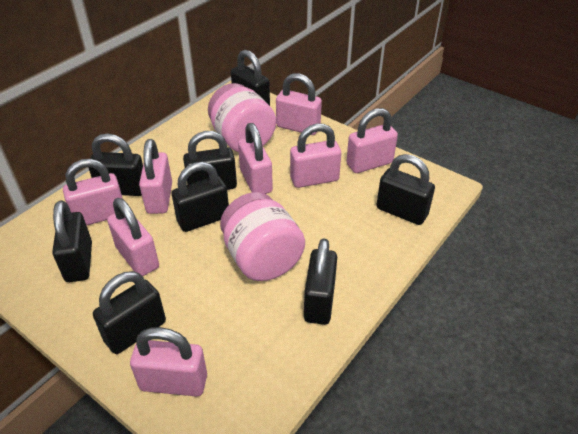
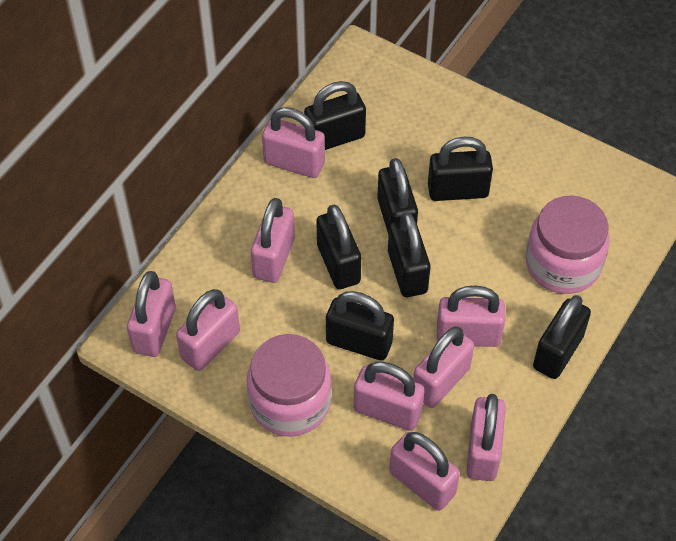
black padlock: [52,200,92,282] [88,134,143,196] [93,271,166,354] [172,162,229,232] [183,131,237,190] [231,50,270,106] [304,238,337,325] [376,154,435,225] = 8 -> [304,81,366,150] [316,204,361,289] [326,291,394,361] [377,158,418,235] [388,212,430,297] [428,137,493,201] [533,295,591,379] = 7
pink padlock: [63,159,123,226] [107,198,159,276] [130,327,207,397] [139,139,172,214] [238,123,273,194] [276,73,322,135] [290,124,341,188] [346,108,398,173] = 8 -> [127,271,176,357] [176,289,240,371] [251,198,295,283] [262,107,325,178] [354,362,425,431] [389,432,460,511] [413,327,474,408] [437,286,506,347] [466,394,506,481] = 9

